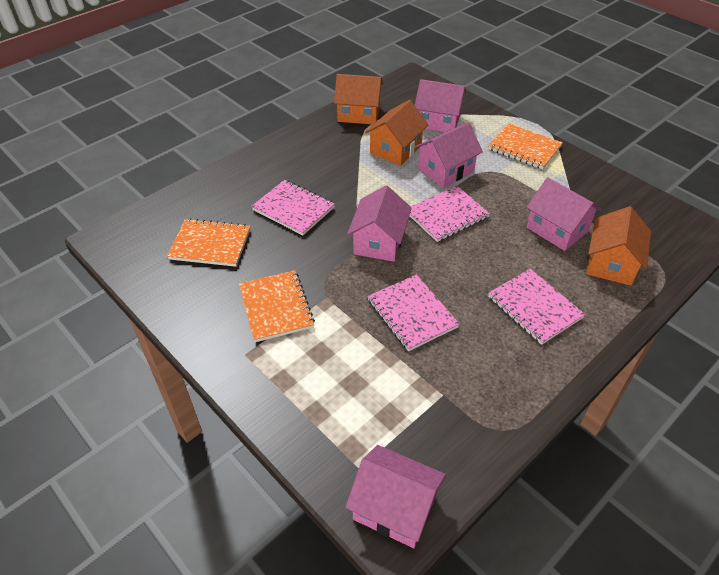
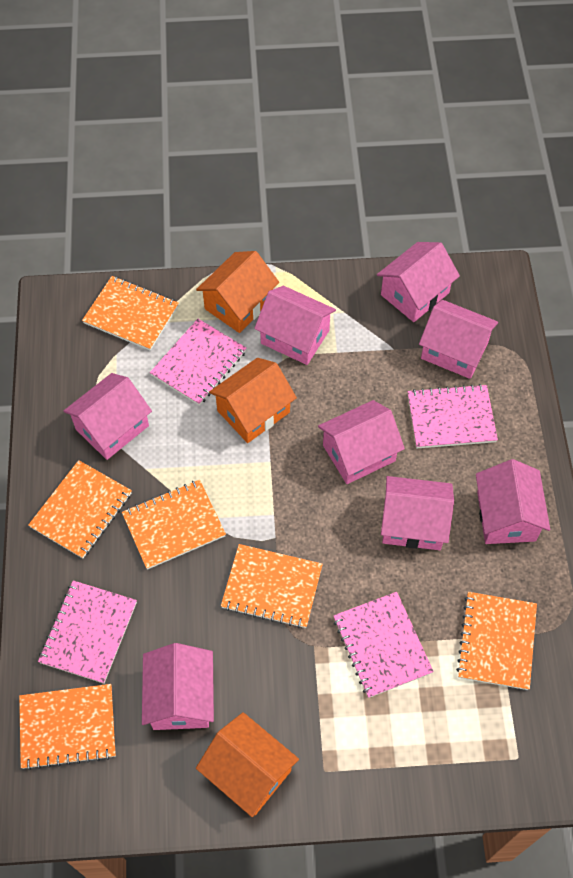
orange notebook: [167,218,250,267] [239,270,315,342] [488,123,563,169] = 3 -> [19,684,116,770] [28,460,132,559] [82,276,179,351] [122,480,226,570] [221,544,323,628] [456,592,537,690] = 6
pink house: [345,445,446,548] [347,185,412,262] [415,79,466,132] [415,123,483,188] [526,177,601,251] = 5 -> [63,373,152,460] [142,643,214,730] [254,286,336,365] [318,400,405,484] [377,242,460,322] [381,476,454,550] [419,300,498,379] [476,459,550,544] = 8

